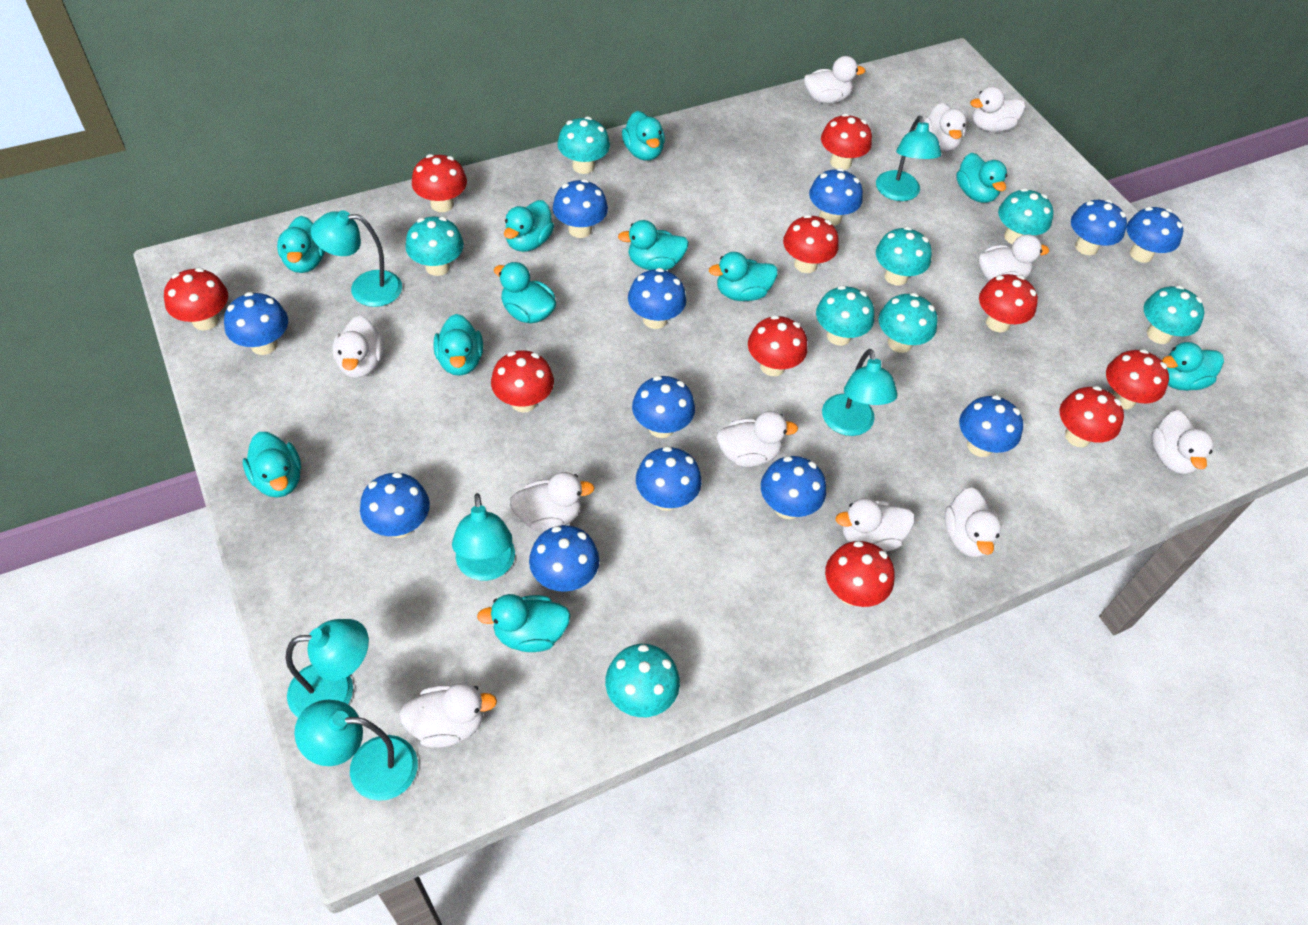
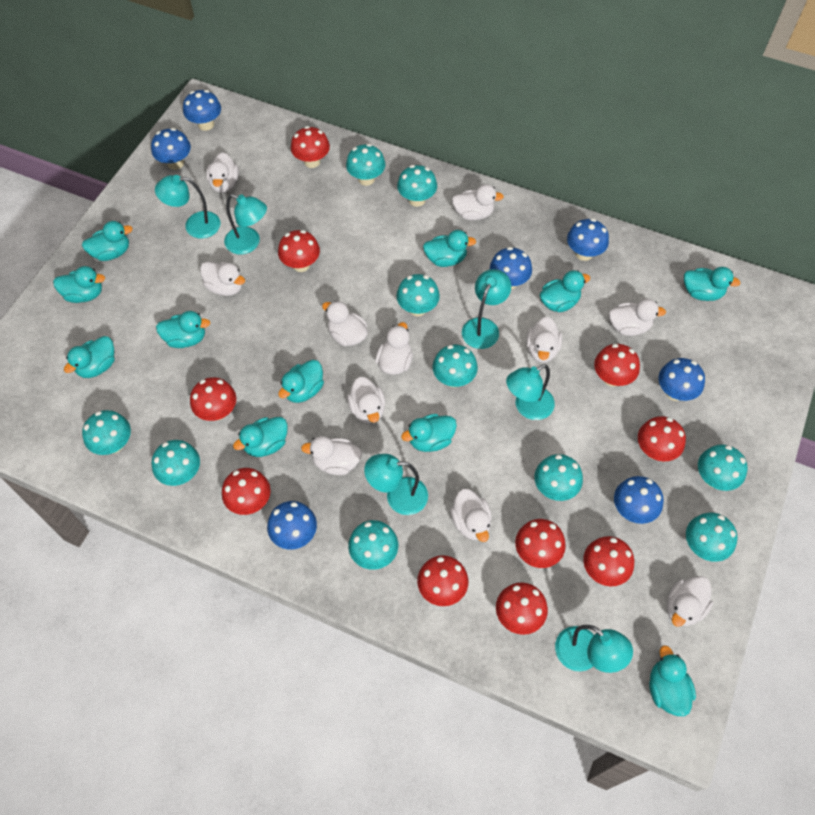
blue mushroom: [224,292,288,355] [360,472,430,538] [529,525,599,592] [553,179,608,238] [628,268,686,329] [632,376,695,438] [636,446,702,511] [761,456,826,519] [809,168,863,226] [959,395,1023,457] [1071,199,1127,255] [1126,207,1184,263] = 12 -> [151,128,191,170] [183,90,221,131] [267,501,317,550] [490,247,532,289] [567,218,609,261] [614,476,664,524] [658,358,705,401] = 7
turquoise mushroom: [405,217,464,276] [557,117,610,174] [605,644,680,717] [816,285,874,346] [876,227,932,286] [879,293,938,353] [998,188,1054,244] [1144,285,1204,344] = 8 -> [82,410,131,455] [152,440,200,486] [346,144,385,186] [348,520,398,570] [396,274,440,316] [397,165,437,207] [433,345,478,387] [535,454,583,501] [686,513,737,562] [698,444,748,491] = 10

